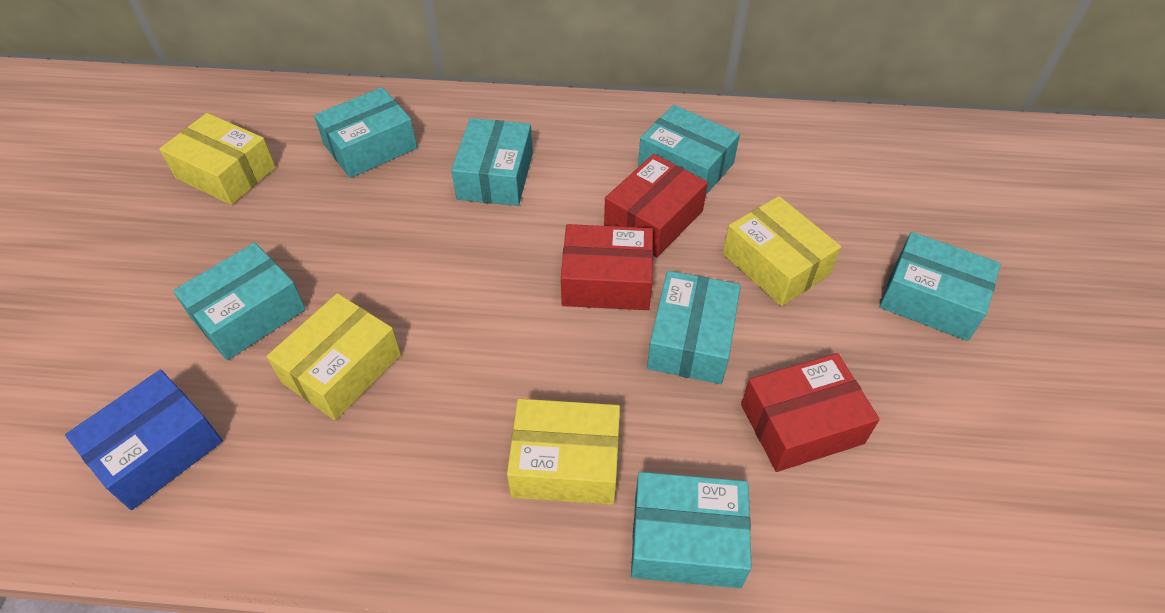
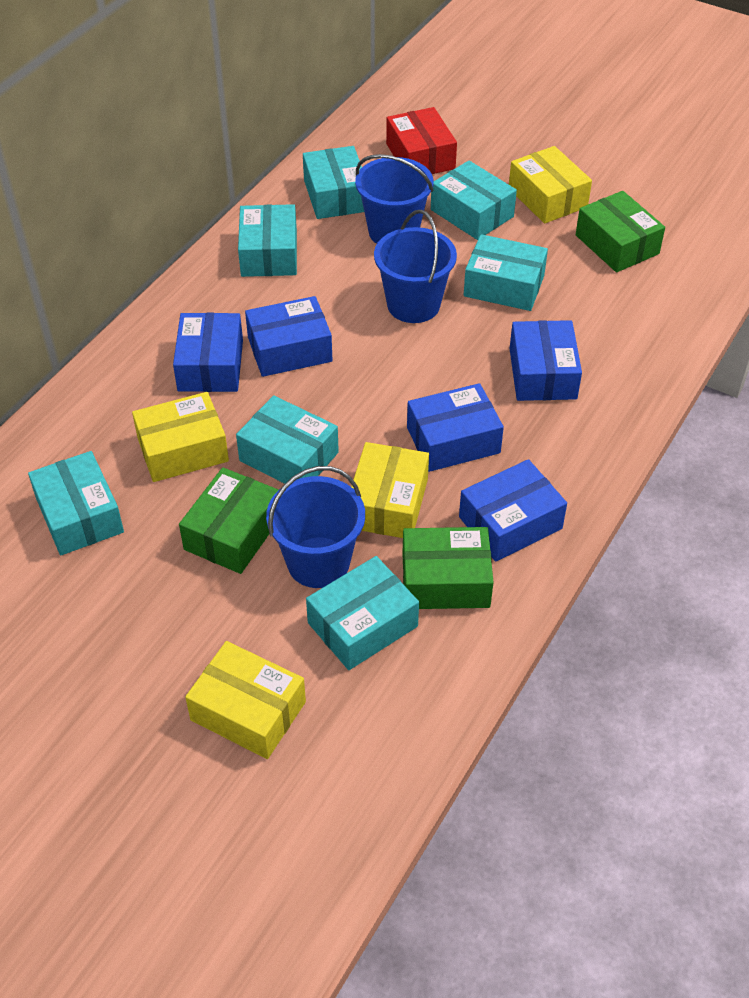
blue box: [65,370,223,510] = 1 -> [173,313,243,392] [245,296,332,377] [407,383,504,472] [459,459,567,562] [510,320,582,401] = 5
blue bucket: none = 0 -> [266,466,365,588] [355,154,433,244] [374,210,457,323] = 3
green box: none = 0 -> [179,467,278,574] [402,527,494,609] [576,191,665,272] = 3
red box: [561,224,653,310] [604,154,708,257] [741,353,880,472] = 3 -> [386,107,457,174] = 1

